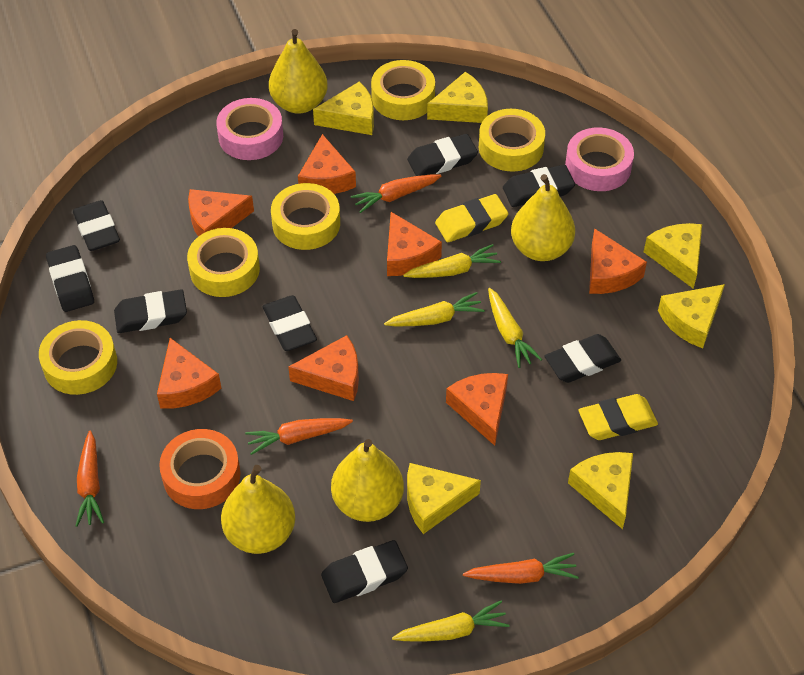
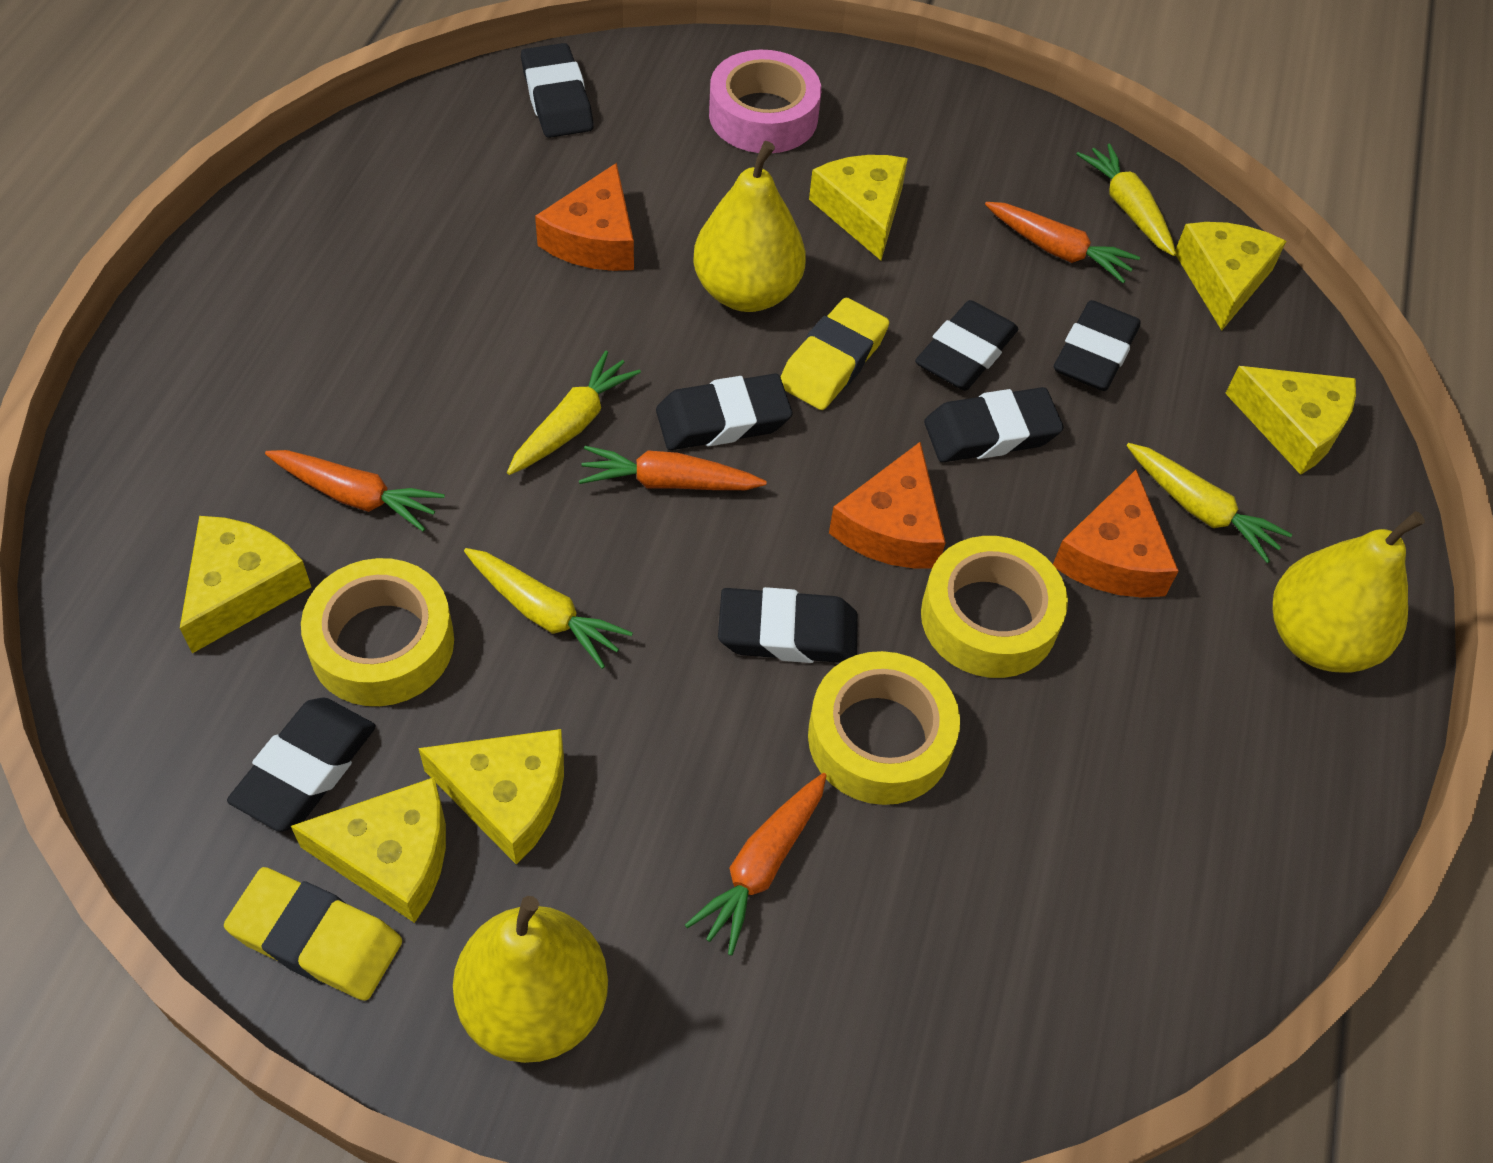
black eraser: [46,245,94,312] [73,200,120,251] [114,289,187,333] [263,295,317,351] [321,540,408,603] [407,134,478,176] [503,165,575,207] [545,334,621,383] = 8 -> [227,697,376,832] [521,43,594,138] [656,374,792,450] [718,587,858,663] [915,300,1018,390] [924,387,1064,462] [1054,300,1140,391] = 7
orange cheese: [157,338,221,409] [188,189,254,236] [288,335,359,401] [298,134,356,194] [387,212,442,276] [446,373,508,446] [589,228,647,294] = 7 -> [535,163,634,271] [829,442,946,569] [1053,470,1179,598] = 3
orange tape: [159,429,241,509] = 1 -> none = 0
pink tape: [216,98,283,160] [565,128,634,191] = 2 -> [709,50,821,153] = 1
yellow pear: [221,465,295,554] [269,29,328,114] [331,439,404,522] [511,174,575,261] = 4 -> [453,896,608,1063] [693,141,806,312] [1273,511,1425,672] = 3
yellow tape: [39,320,117,395] [187,228,260,297] [271,183,340,250] [371,60,435,120] [479,109,545,172] = 5 -> [301,558,454,706] [808,651,960,805] [921,536,1068,678] = 3

